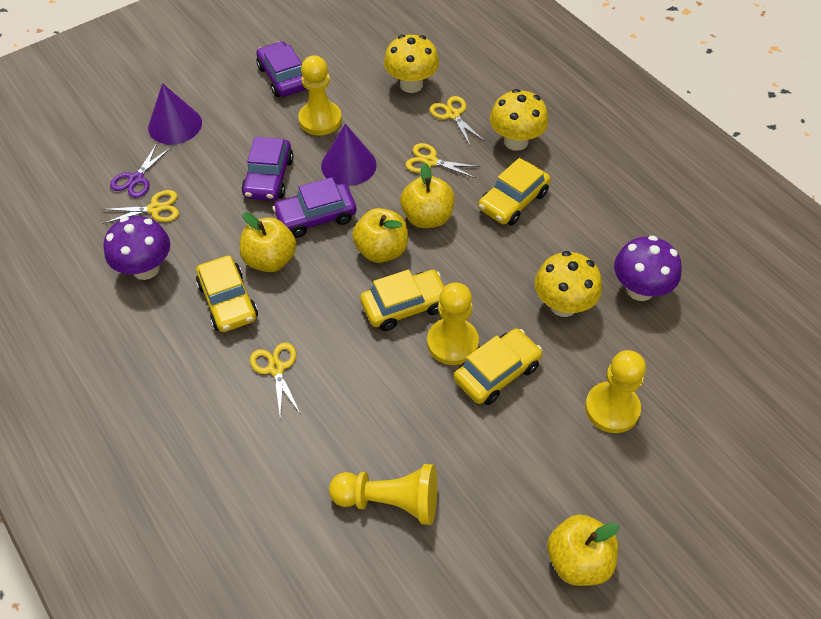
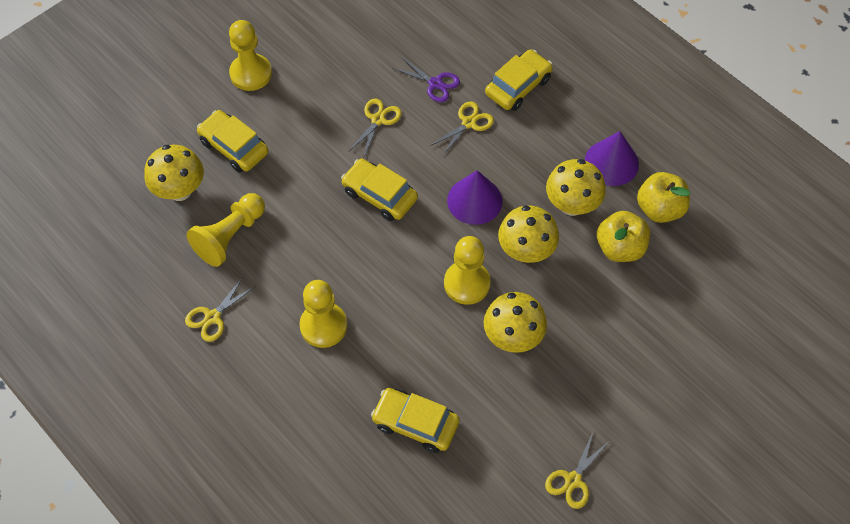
purple car: [242,137,293,201] [256,41,306,97] [272,177,357,238] = 3 -> none = 0
purple mushroom: [104,216,170,280] [614,235,682,301] = 2 -> none = 0
yellow apple: [240,212,296,272] [352,208,408,263] [400,162,454,228] [547,514,619,586] = 4 -> [597,211,650,262] [637,172,690,223] = 2
yellow mushroom: [384,35,439,93] [490,89,548,151] [535,251,602,317] = 3 -> [144,145,204,201] [484,292,547,353] [498,206,559,263] [546,159,606,216] = 4

